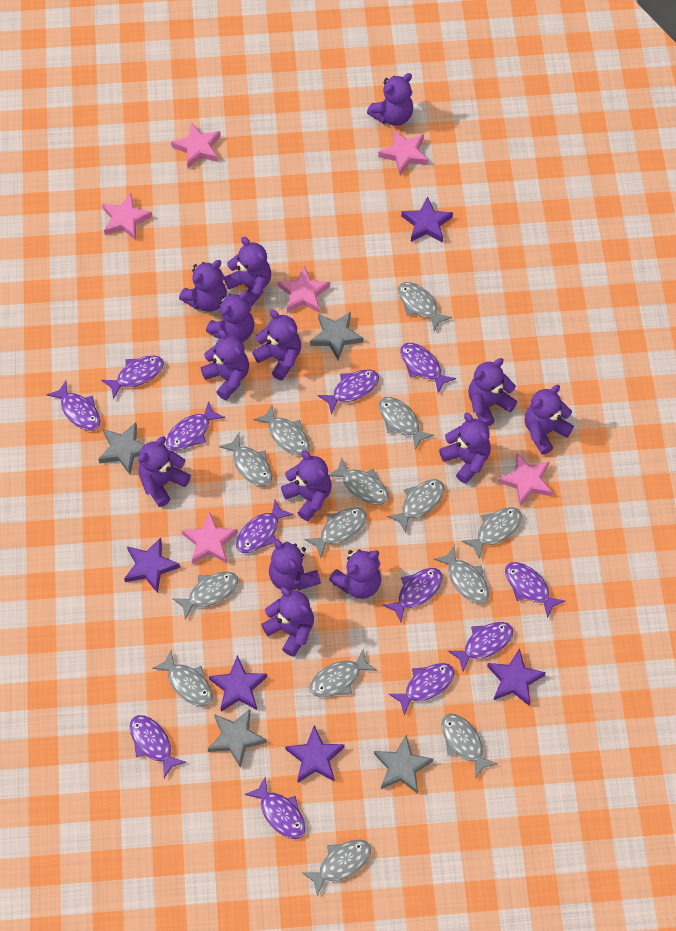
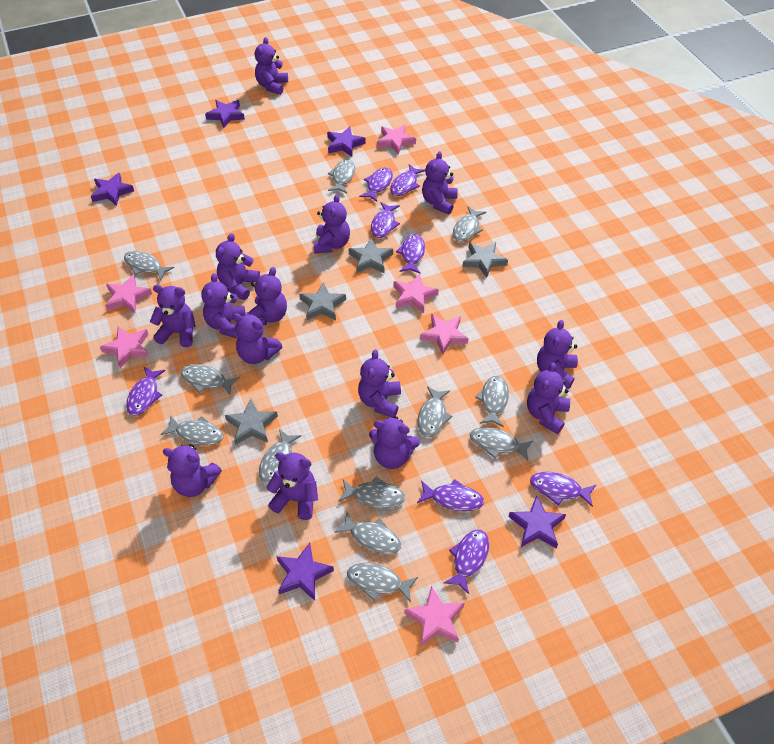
grey fish: [152,651,213,706] [172,572,239,620] [219,433,272,486] [254,405,310,455] [302,840,371,897] [305,507,367,558] [310,649,377,697] [328,458,389,505] [379,397,434,450] [387,479,444,533] [398,282,452,331] [434,545,489,604] [441,714,498,779] [462,507,522,559] = 14 -> [124,251,174,281] [160,415,223,446] [180,364,240,395] [259,429,301,483] [328,159,355,193] [334,512,401,554] [338,477,405,508] [347,563,418,602] [418,386,452,437] [453,206,486,242] [470,427,534,461] [475,376,509,427] = 12
purple fish: [47,381,101,431] [101,356,164,399] [129,715,186,778] [166,401,225,450] [236,500,294,553] [244,777,306,839] [318,369,379,414] [382,568,442,622] [389,663,455,715] [400,343,456,393] [448,622,513,672] [505,562,565,618] = 12 -> [126,366,166,416] [359,167,393,202] [371,202,400,238] [390,164,425,196] [396,234,425,274] [417,479,484,512] [444,529,489,594] [530,472,596,507] = 8

